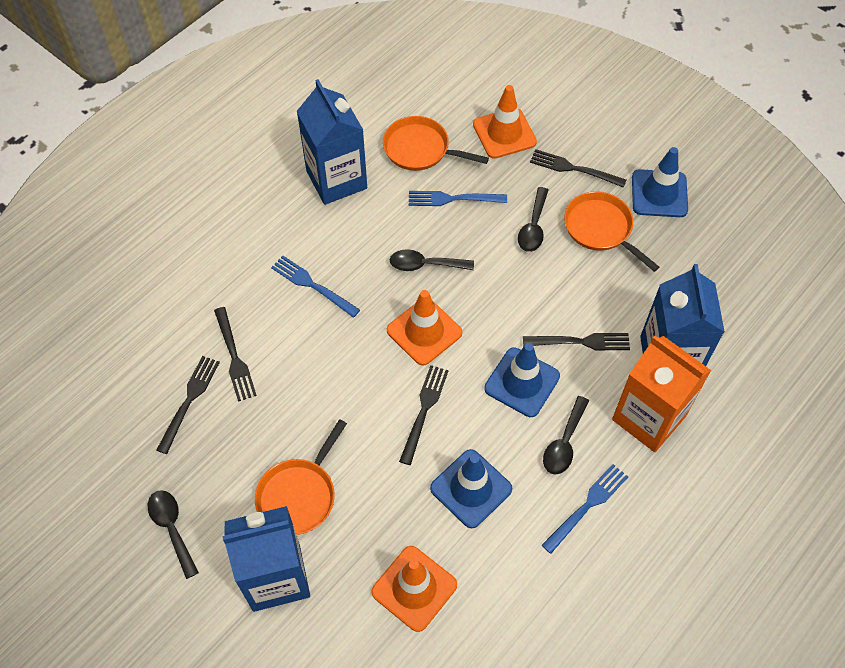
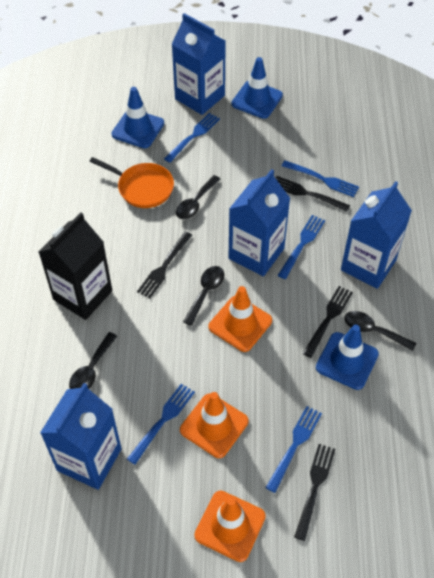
black carton: none = 0 -> [39,212,112,320] = 1
black fork: [157,356,220,454] [214,307,257,402] [399,365,449,465] [523,333,630,350] [530,149,626,188] = 5 -> [137,231,192,298] [276,176,350,211] [294,444,335,541] [302,286,353,358] = 4
blue carton: [222,506,310,612] [297,79,367,205] [640,264,725,366] = 3 -> [40,383,122,490] [171,13,226,115] [228,169,290,276] [341,181,412,289] = 4
blue fork: [271,256,360,318] [409,191,507,206] [542,464,628,554] = 3 -> [127,384,195,465] [164,113,220,163] [266,406,322,493] [278,215,325,279] [282,161,359,197] = 5
orange carton: [612,336,711,452] = 1 -> none = 0
orange pan: [255,419,347,535] [383,116,489,171] [564,191,659,272] = 3 -> [89,157,174,208] = 1

